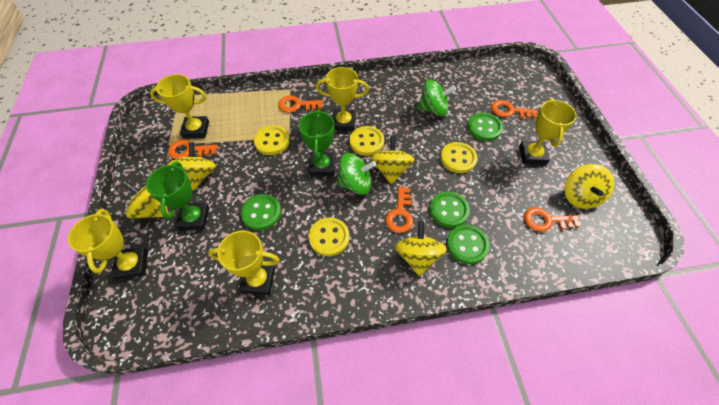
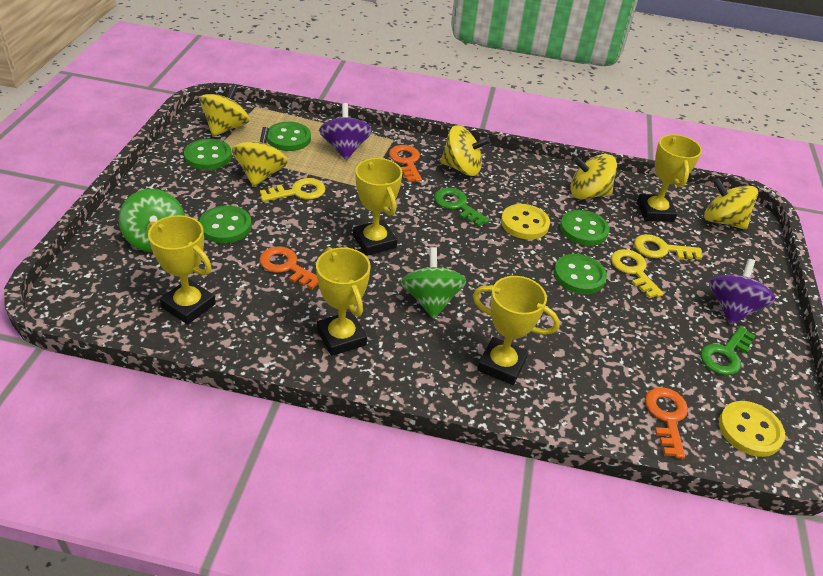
green button: [241,194,281,230] [430,192,470,228] [447,225,489,264] [467,113,503,141] = 4 -> [184,139,232,170] [199,205,252,243] [267,122,311,151] [554,254,607,294] [560,210,610,246] = 5
green key: none = 0 -> [434,188,489,227] [700,326,755,375] = 2
green trophy: [146,162,209,230] [299,109,334,176] = 2 -> none = 0
orange key: [168,140,218,159] [278,95,323,113] [385,186,413,233] [491,100,537,119] [524,207,580,232] = 5 -> [259,247,318,289] [389,145,422,182] [645,387,688,459] = 3
purple spinning top: none = 0 -> [319,103,372,160] [709,259,776,325] = 2
yellow button: [254,125,290,155] [308,217,349,256] [350,126,384,156] [440,142,477,173] = 4 -> [501,204,550,240] [719,401,785,457] = 2
yellow key: none = 0 -> [260,178,326,202] [611,249,664,298] [634,234,702,260] = 3

